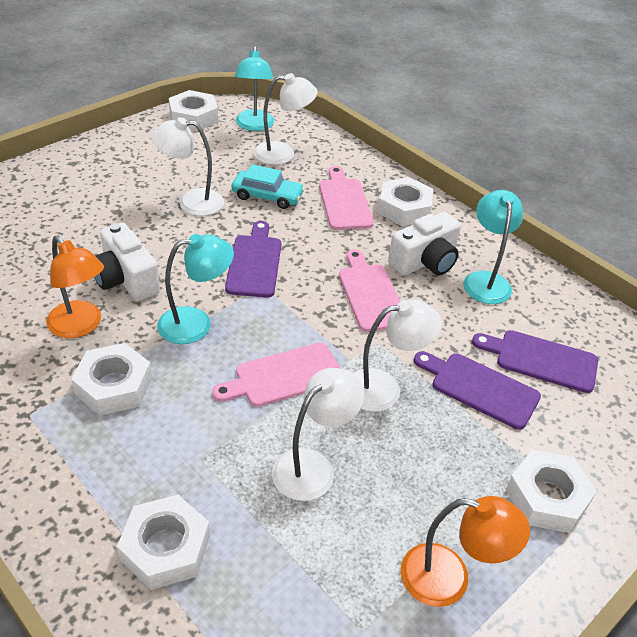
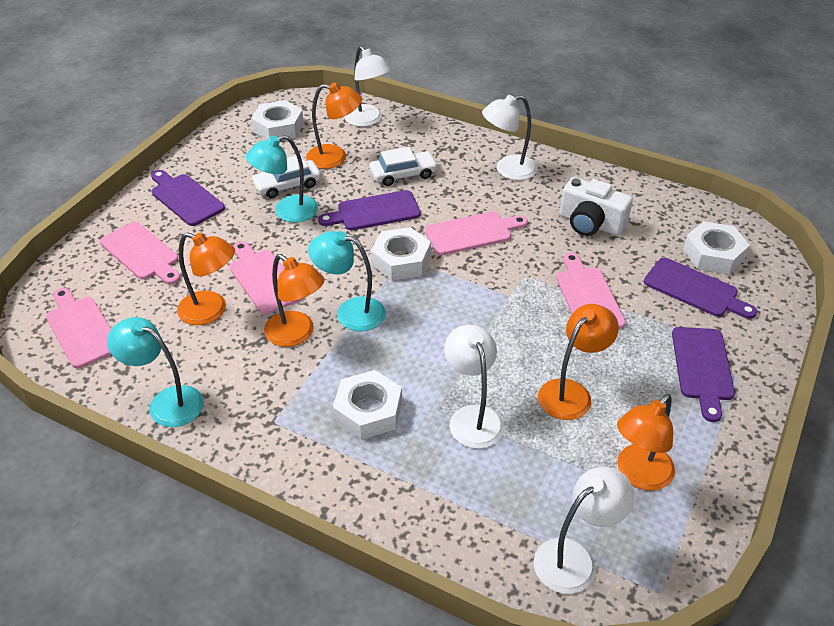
orange lamp: [46,236,104,338] [401,496,530,607] = 2 -> [177,232,235,325] [264,254,325,347] [306,83,362,169] [538,304,619,420] [617,394,675,491] = 5
pink cutting board: [212,343,341,407] [319,166,374,230] [339,249,401,332] = 3 -> [46,288,112,368] [100,222,180,284] [229,241,303,314] [425,212,528,255] [556,253,626,329] = 5
purple cutting board: [225,221,281,298] [414,351,541,430] [472,330,598,393] = 3 -> [151,170,225,226] [318,190,421,230] [644,258,757,319] [672,327,735,422] = 4
turquoise car: [231,164,305,209] = 1 -> none = 0
white camera: [94,223,160,301] [388,212,461,276] = 2 -> [560,177,633,236] = 1
white car: none = 0 -> [251,155,321,198] [370,147,438,186] = 2
white nut: [71,343,152,416] [117,495,210,590] [169,90,218,131] [378,177,433,226] [506,450,597,533] = 5 -> [251,100,304,141] [333,370,402,440] [371,227,431,280] [683,221,750,274] = 4

